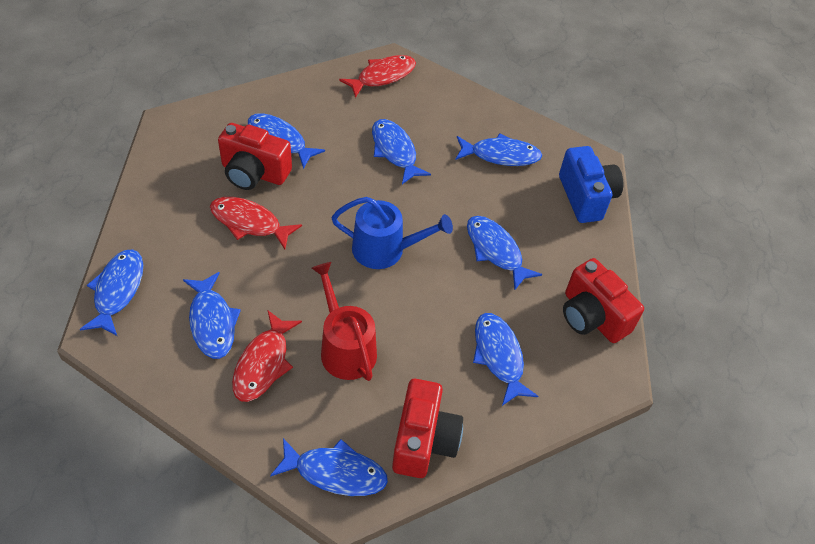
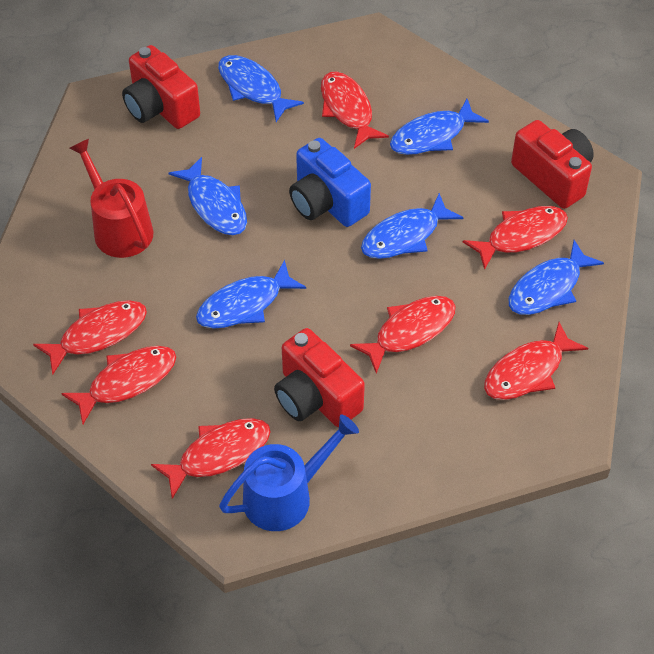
blue fish: [80,249,143,336] [183,272,241,359] [248,113,325,169] [270,438,388,496] [372,119,431,184] [455,133,542,166] [467,216,542,290] [473,313,538,406] = 8 -> [168,157,247,235] [196,260,306,329] [218,55,304,122] [361,193,463,259] [390,99,489,155] [509,240,604,315] = 6
red fish: [210,197,302,249] [232,311,302,402] [339,55,416,98] = 3 -> [33,300,147,374] [61,346,176,424] [151,418,271,499] [321,71,389,149] [350,296,456,374] [463,206,568,270] [484,322,588,400] = 7

